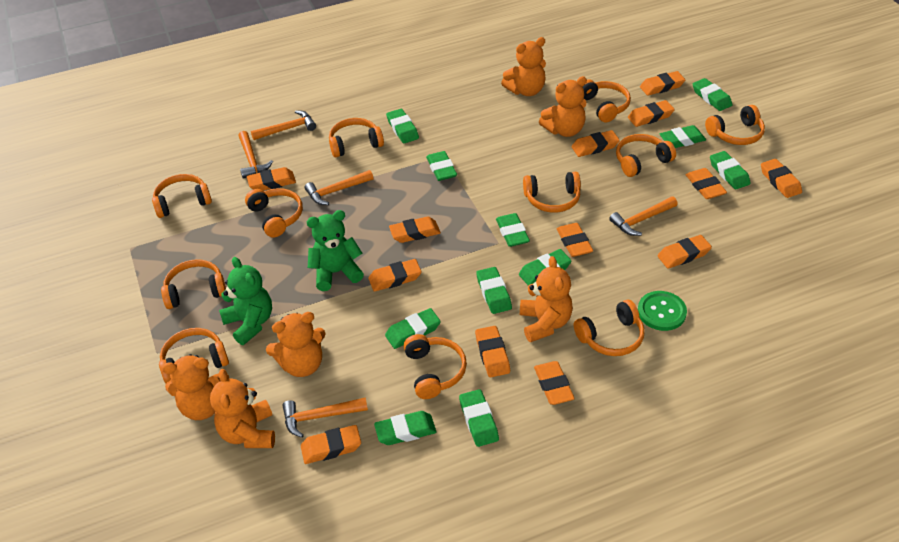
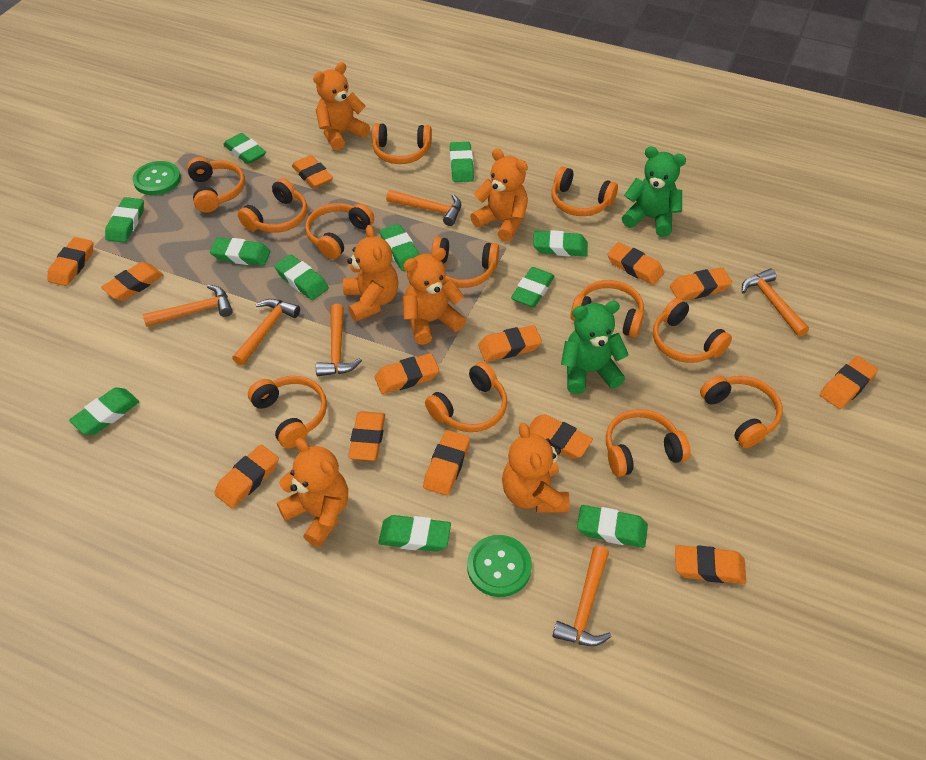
green button: [638,291,687,331] = 1 -> [133,161,181,195] [467,535,532,597] = 2
orange hammer: [238,131,273,179] [251,110,316,140] [282,397,368,438] [304,170,373,205] [609,196,678,236] = 5 -> [143,285,233,327] [232,299,300,366] [316,304,362,376] [386,190,461,226] [553,546,612,646] [742,268,809,337] = 6
orange headphones: [152,174,212,218] [159,328,229,384] [161,259,226,309] [245,188,303,238] [329,118,384,157] [404,334,467,399] [523,172,581,213] [574,300,645,356] [582,79,631,122] [616,134,676,177] [705,105,765,145] = 11 -> [187,157,245,213] [238,178,307,233] [248,376,327,449] [305,203,374,259] [372,123,432,164] [425,362,507,432] [431,237,499,288] [551,166,618,216] [570,280,644,338] [606,409,691,477] [653,298,732,363] [700,376,783,448] = 12

